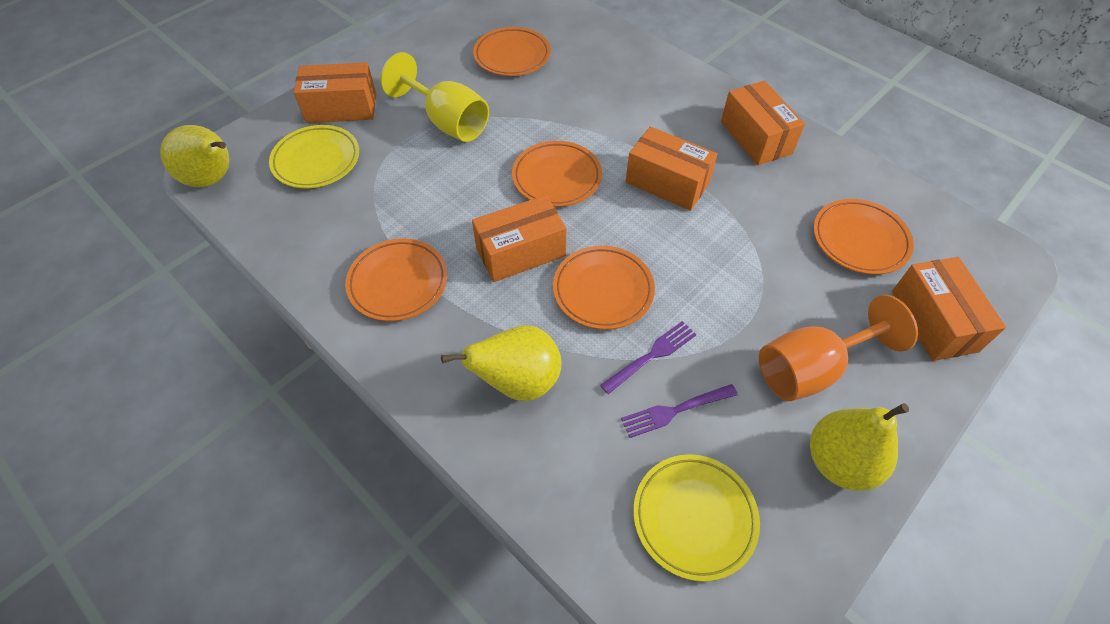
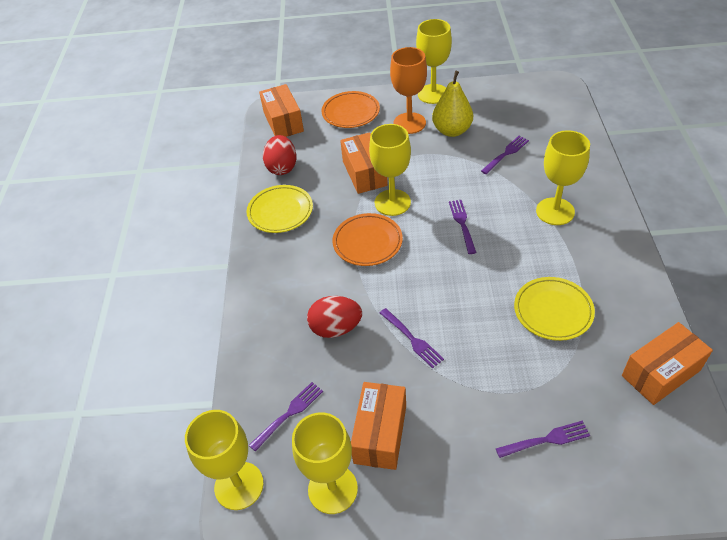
orange box: [294,62,376,123] [472,195,567,282] [626,126,717,211] [721,81,805,165] [892,257,1006,361] = 5 -> [259,84,304,137] [340,132,388,194] [351,382,406,470] [622,322,713,405] = 4
orange plate: [345,238,447,321] [473,27,551,76] [512,141,602,207] [553,246,655,330] [813,199,914,275] = 5 -> [322,91,380,128] [333,213,403,266] = 2
purple fork: [600,321,697,394] [621,384,738,438] = 2 -> [249,382,323,452] [380,308,444,368] [449,200,477,254] [481,136,529,174] [495,420,590,458] = 5
red egg: none = 0 -> [263,135,297,175] [307,296,362,338] = 2
yellow goblet: [380,52,489,142] = 1 -> [185,410,264,510] [292,412,358,514] [369,124,411,216] [416,19,452,104] [536,130,590,225] = 5
yellow pear: [160,125,229,187] [441,325,562,401] [810,403,909,491] = 3 -> [432,71,473,137] = 1

